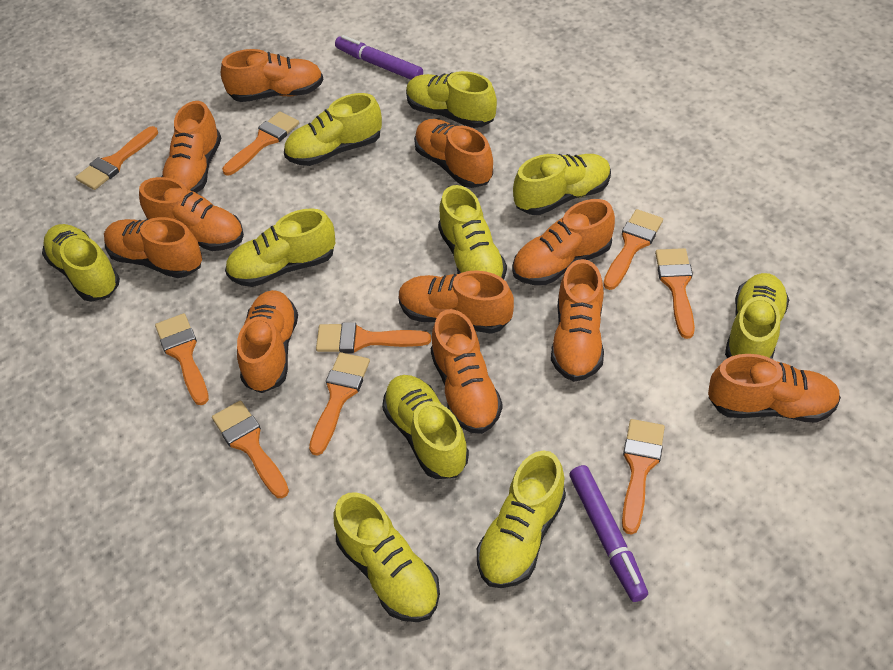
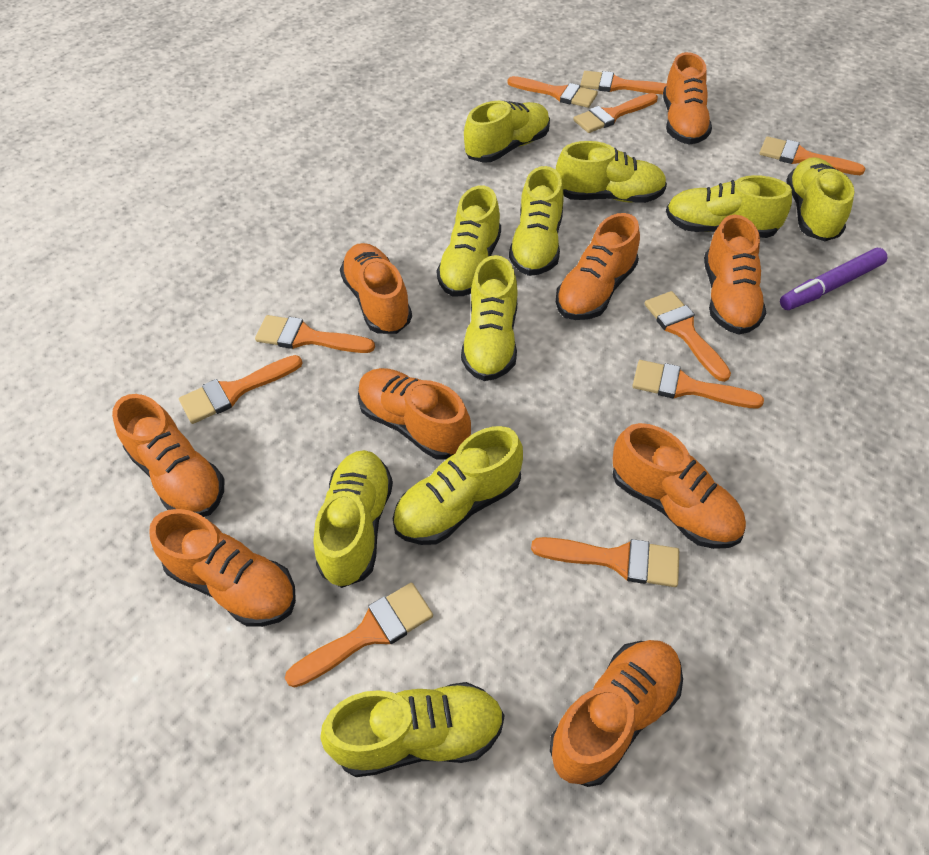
orange brush: [75,126,158,190] [155,313,209,405] [212,400,289,498] [222,111,299,175] [309,352,370,456] [316,322,431,353] [603,209,663,290] [622,419,665,535] [655,248,695,339] = 9 -> [179,355,302,424] [255,315,375,353] [285,583,433,688] [508,76,598,108] [531,537,679,587] [573,93,658,133] [580,71,667,94] [632,360,764,408] [644,291,731,382] [759,136,865,175] = 10
orange shoe: [104,217,202,278] [139,177,244,251] [162,101,221,193] [221,49,323,102] [237,290,298,393] [399,270,514,334] [414,119,493,188] [431,309,503,434] [512,199,615,285] [551,259,604,382] [708,354,841,422] = 11 -> [112,394,224,517] [149,509,296,627] [340,243,412,334] [358,368,471,460] [550,640,683,787] [556,213,640,320] [613,423,746,549] [663,52,712,145] [704,215,766,335] = 9
purple marker: [335,35,423,80] [569,465,648,602] = 2 -> [780,248,887,310] = 1

